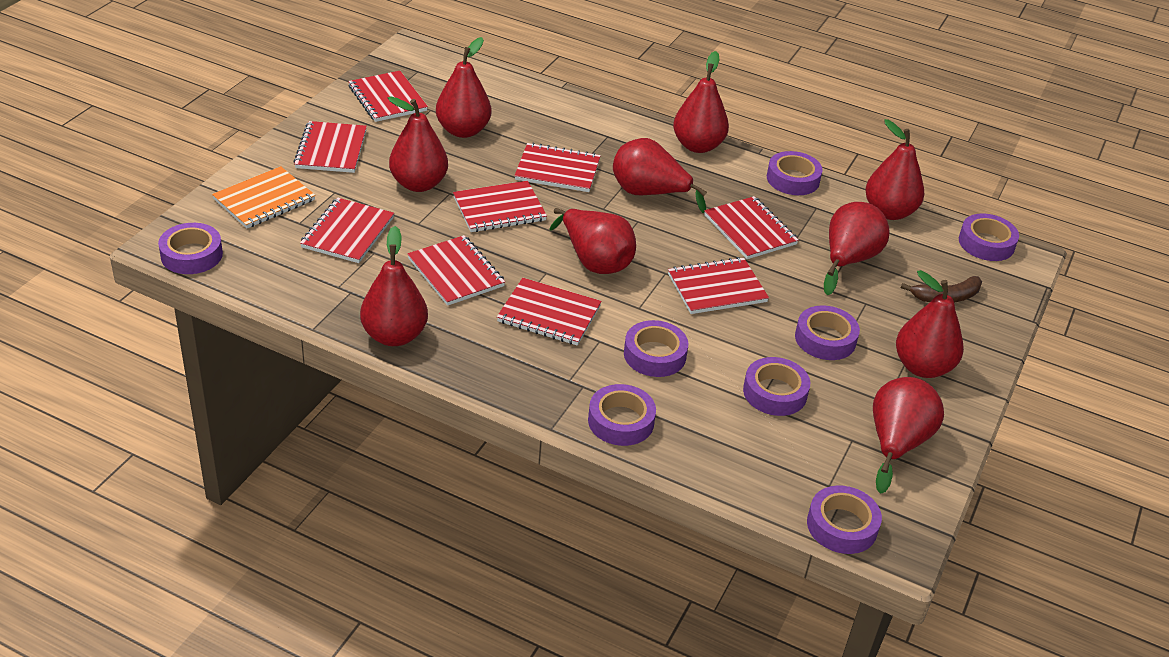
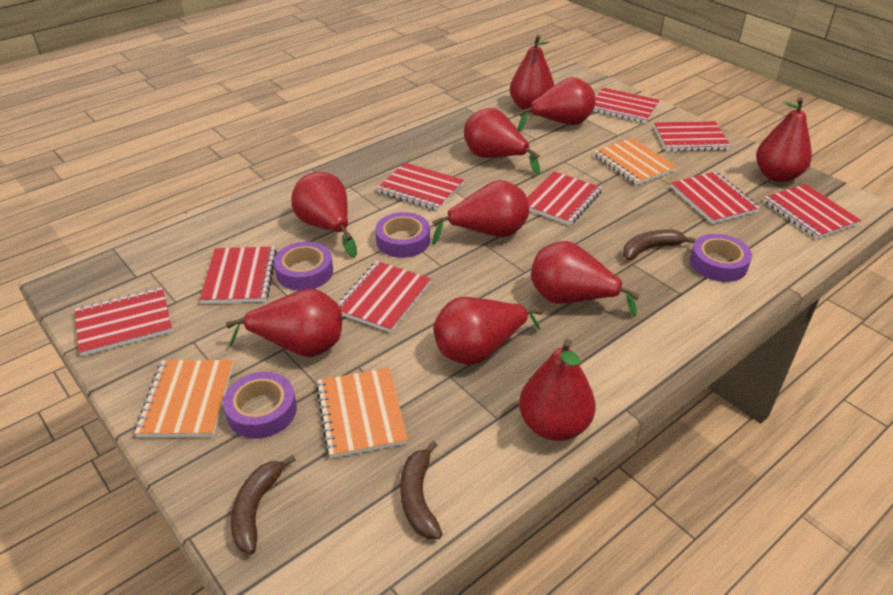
brown banana: [901,276,982,303] = 1 -> [231,455,296,554] [400,441,442,539] [623,229,696,260] = 3
orange notebook: [212,166,316,228] = 1 -> [134,360,233,437] [316,368,408,458] [594,138,677,185] = 3
purple tape: [158,223,223,274] [588,384,656,446] [624,320,688,377] [743,357,810,416] [767,151,823,195] [795,305,860,360] [807,486,882,554] [959,213,1019,261] = 8 -> [223,372,297,439] [274,242,333,291] [375,212,430,258] [690,234,752,282] = 4

